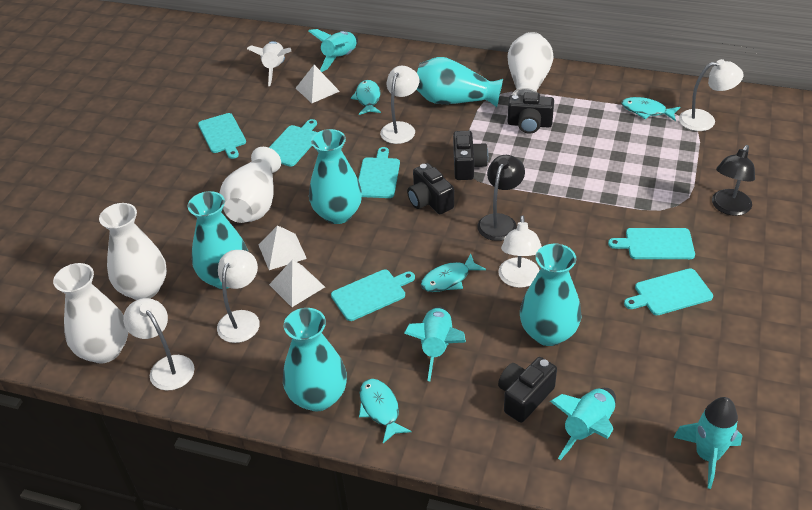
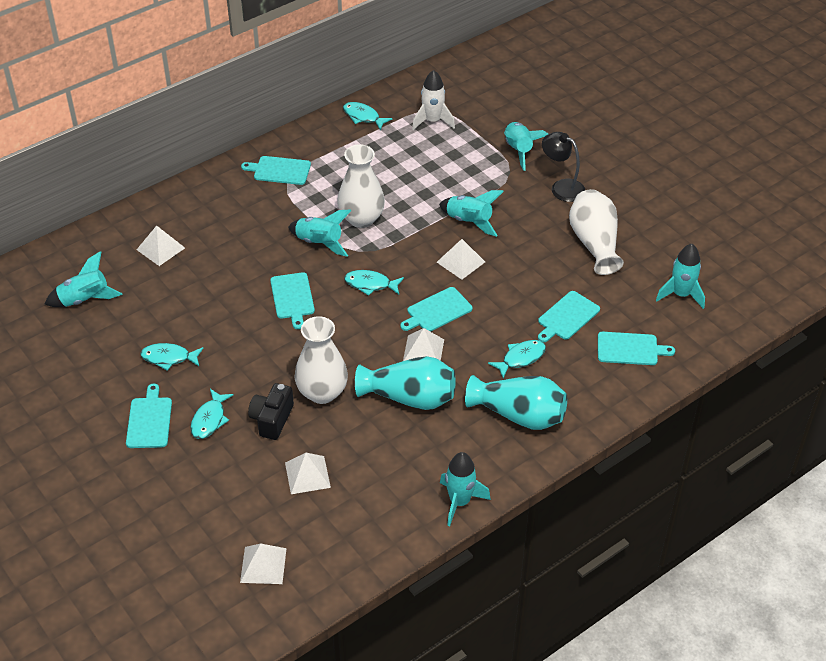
black camera: [407,163,454,214] [453,131,488,180] [498,357,557,423] [508,92,554,134] = 4 -> [248,383,294,440] = 1
black lamp: [477,155,525,241] [712,145,755,216] = 2 -> [542,132,585,202] = 1
turquoise fish: [351,80,381,115] [359,379,412,443] [421,254,486,292] [622,97,680,121] = 4 -> [140,343,204,370] [190,389,233,439] [343,102,393,130] [344,270,404,296] [488,340,546,378] = 5
turquoise rocket: [309,29,358,72] [404,306,466,381] [550,388,616,460] [673,397,742,489] = 4 -> [45,251,123,307] [288,210,351,257] [439,190,504,237] [440,452,491,526] [504,122,548,171] [656,244,705,309] = 6
turquoise vase: [188,191,248,289] [283,308,347,411] [309,129,362,224] [416,57,503,107] [520,244,582,346] = 5 -> [355,356,455,410] [465,375,567,430] = 2
white lamp: [123,298,195,391] [217,250,260,343] [380,66,419,144] [498,215,542,288] [679,59,744,131] = 5 -> none = 0
white pyramid: [259,225,307,270] [269,260,325,307] [296,65,340,103] = 3 -> [136,226,185,266] [240,543,287,584] [285,453,331,494] [403,328,444,361] [437,239,485,280] = 5
white vase: [53,263,128,363] [99,203,167,300] [219,147,281,223] [508,32,554,95] = 4 -> [294,316,348,404] [337,144,385,228] [569,189,624,275] = 3

